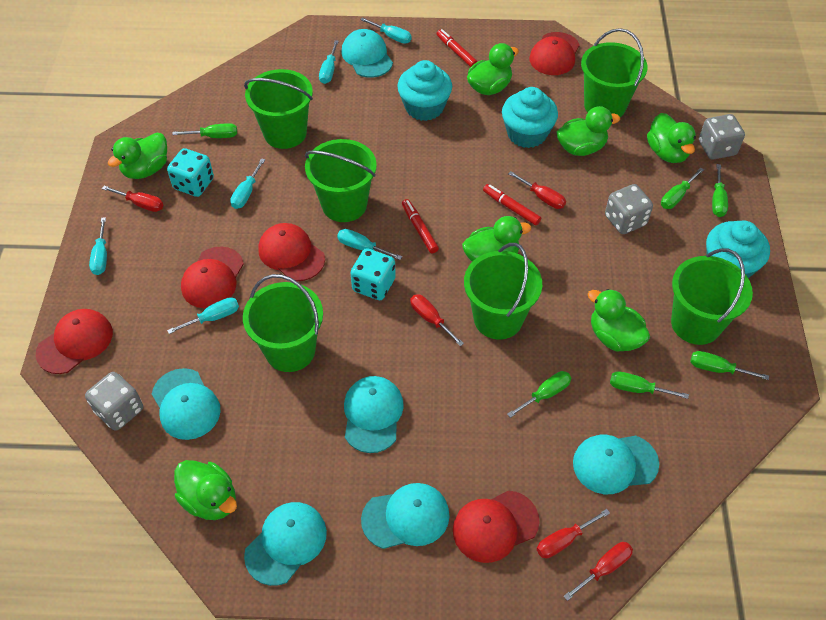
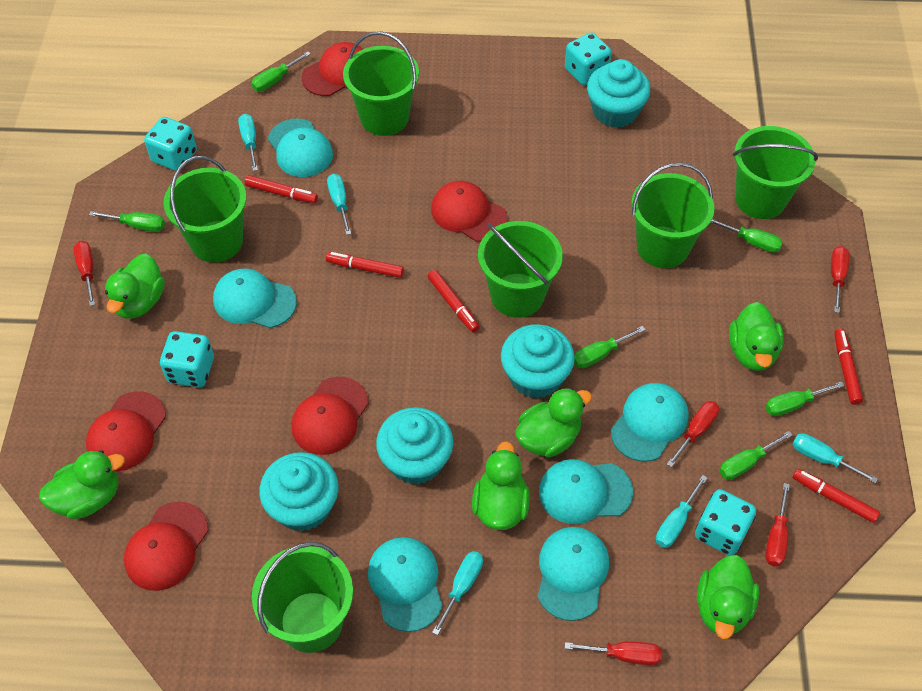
green duck: [108,133,167,179] [174,460,237,520] [462,216,531,262] [467,43,519,95] [556,106,620,156] [588,289,650,352] [647,113,696,163] = 7 -> [39,450,125,520] [105,254,165,319] [472,441,530,530] [515,388,592,458] [697,555,759,639] [729,302,784,371] = 6
grey dice: [85,372,143,431] [605,184,653,234] [699,114,745,160] = 3 -> none = 0
red marker: [402,199,439,254] [436,29,478,67] [483,184,541,226] = 3 -> [245,175,318,203] [326,252,404,278] [427,270,480,333] [792,469,880,523] [834,329,863,405] = 5
turquoise cupcake: [397,60,452,121] [502,87,558,148] [706,221,770,278] = 3 -> [259,452,339,531] [376,407,453,485] [501,324,575,399] [587,59,650,128] = 4
turquoise dice: [167,148,214,197] [351,248,396,300] = 2 -> [144,117,197,171] [160,331,214,387] [565,32,612,85] [695,489,756,555] = 4
turquoise screwdriver: [89,217,107,275] [167,297,239,334] [230,158,265,209] [319,40,339,84] [337,229,402,260] [360,17,412,44] = 6 -> [238,114,258,171] [327,174,351,235] [432,551,483,635] [656,475,707,548] [792,433,878,483] = 5

